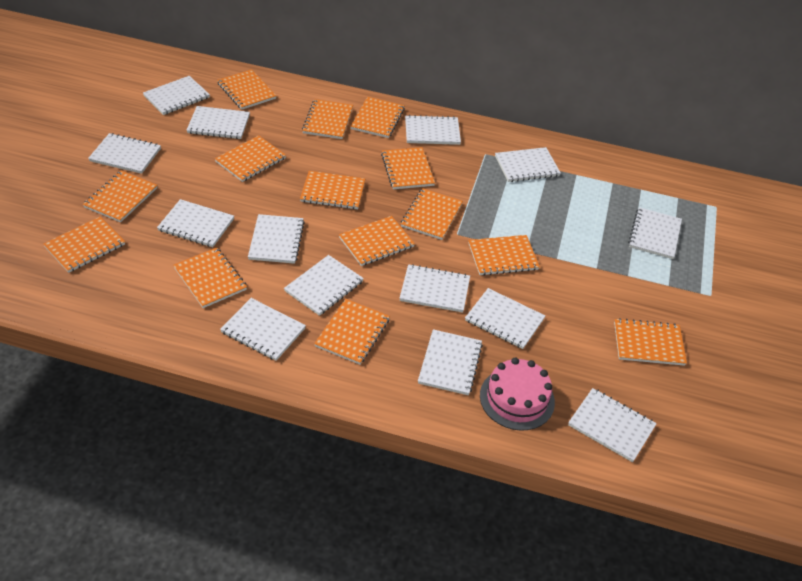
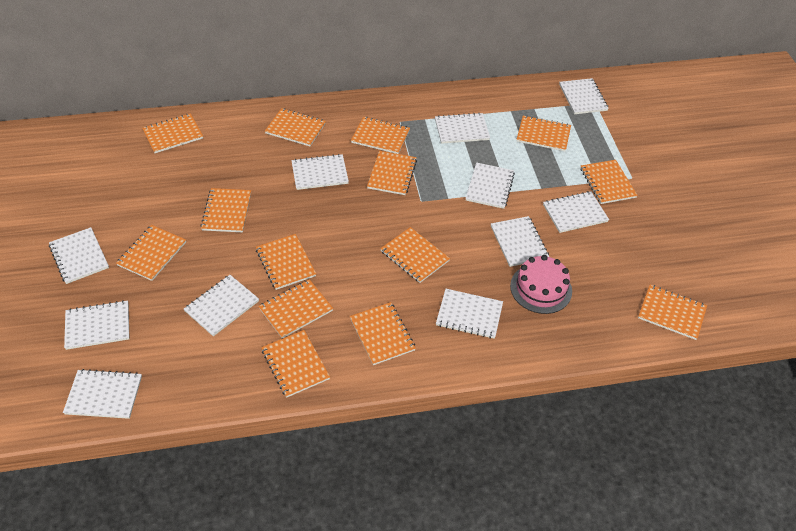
white notebook: [88,133,161,174] [143,76,210,115] [157,199,234,247] [186,106,250,139] [220,298,306,361] [248,214,305,264] [284,255,364,316] [399,264,470,313] [405,115,461,145] [418,329,483,395] [465,288,545,349] [495,147,561,182] [568,388,657,462] [628,207,682,259] = 14 -> [49,227,109,284] [63,369,142,419] [64,300,130,350] [184,275,259,336] [291,154,349,190] [435,113,490,144] [436,289,503,339] [466,162,515,209] [491,216,549,267] [543,191,609,233] [559,78,609,114] = 11

